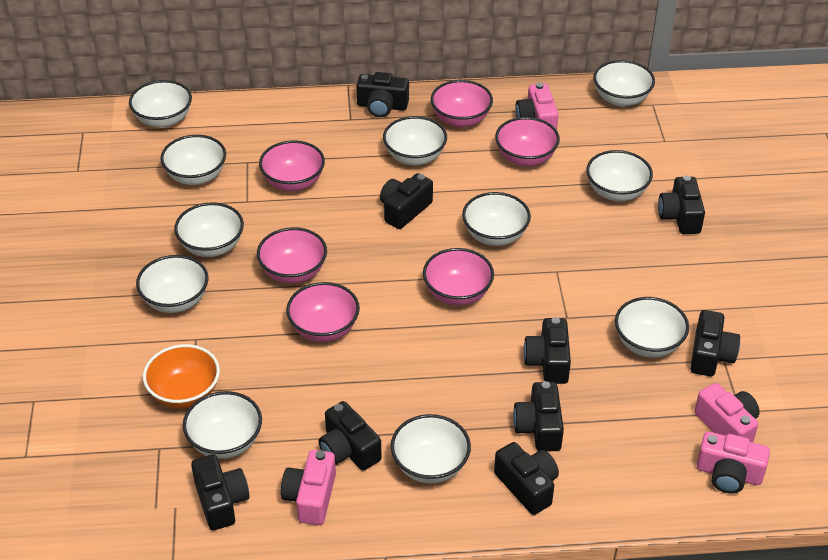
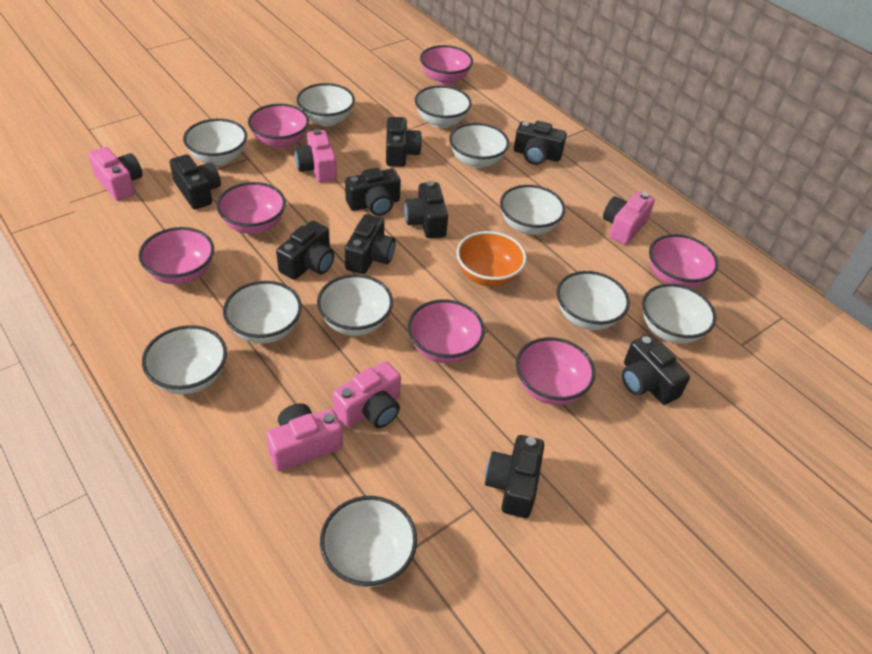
pink bowl: [257,227,327,284] [259,140,325,191] [286,282,360,342] [423,248,494,306] [431,80,493,127] [495,117,560,166] = 6 -> [139,227,214,284] [216,182,286,234] [248,104,309,149] [408,299,485,363] [420,45,473,85] [516,337,595,405] [649,234,718,288] = 7
pink camera: [281,450,336,525] [515,82,559,130] [695,383,760,442] [697,432,770,494] = 4 -> [88,147,143,201] [266,403,343,471] [295,129,337,182] [333,361,401,428] [603,191,655,245] = 5

